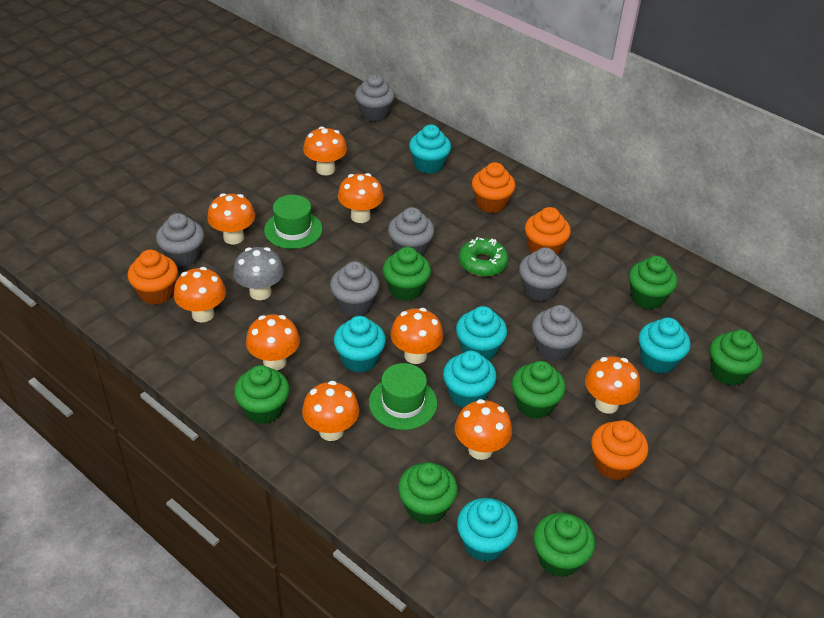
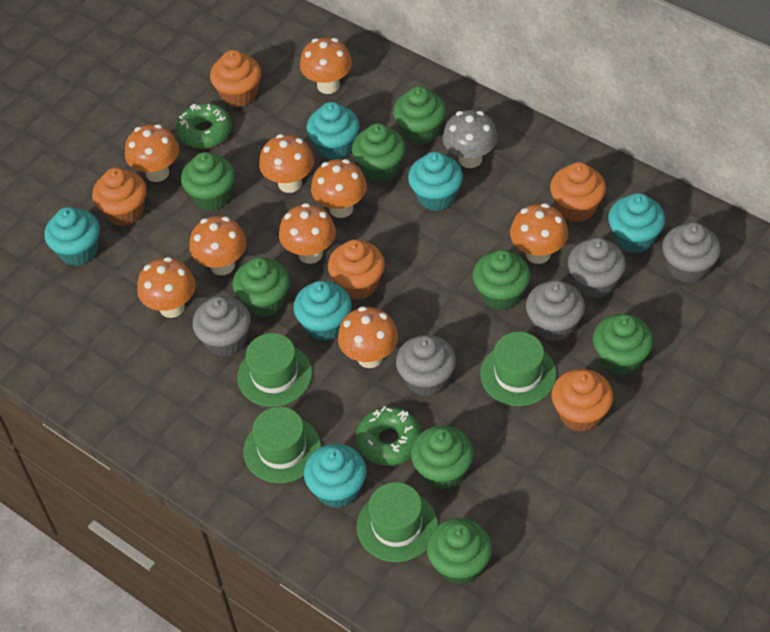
green cupcake: [234,365,290,424] [383,247,431,301] [398,462,458,524] [512,361,566,419] [533,512,595,577] [629,256,678,310] [710,330,763,386] = 7 -> [181,152,235,211] [233,257,290,317] [352,123,406,182] [393,86,446,145] [411,425,474,490] [427,518,492,585] [473,250,530,311] [593,314,653,376] = 8
green donut: [459,237,509,277] = 1 -> [176,103,232,149] [356,406,421,466] = 2
green hat: [264,195,322,249] [369,363,437,430] = 2 -> [237,333,312,407] [243,407,321,483] [357,482,438,562] [480,332,557,406] = 4
grey cupcake: [156,213,204,267] [330,261,380,316] [355,74,395,121] [388,207,434,256] [519,247,567,301] [532,305,583,361] = 6 -> [192,296,251,357] [396,335,456,397] [526,280,585,341] [568,238,626,298] [662,222,721,283] = 5
orange cupcake: [128,250,178,305] [472,162,515,213] [525,207,571,255] [591,420,648,480] = 4 -> [92,168,147,226] [210,50,261,107] [328,240,385,300] [550,162,606,222] [552,369,613,432] = 5

